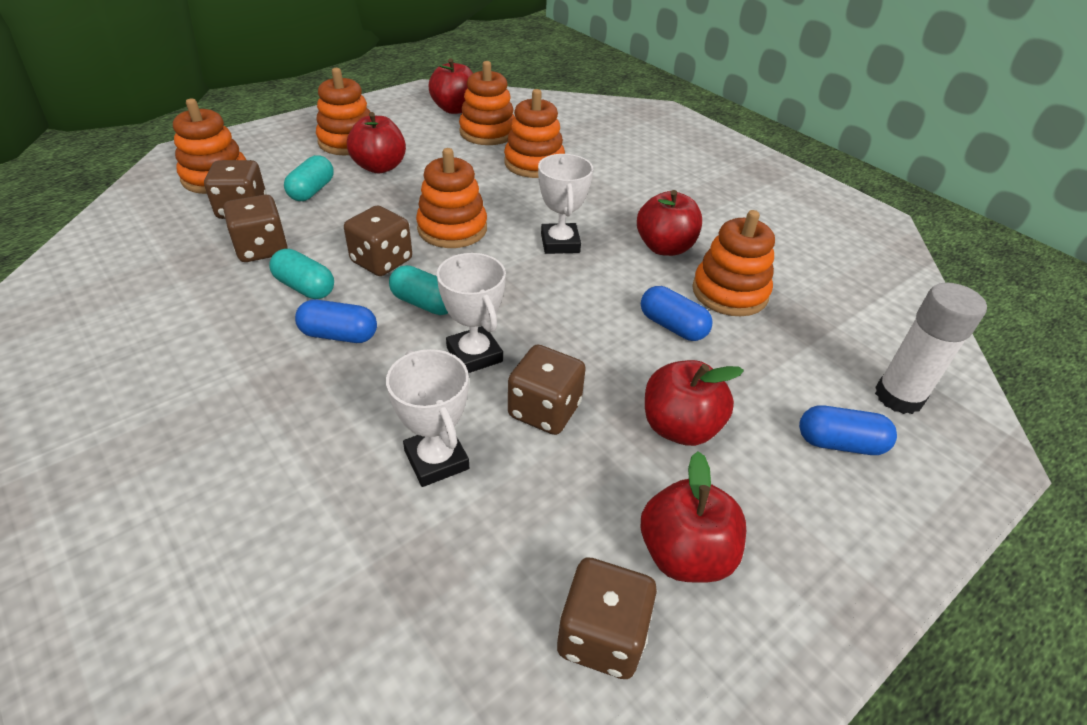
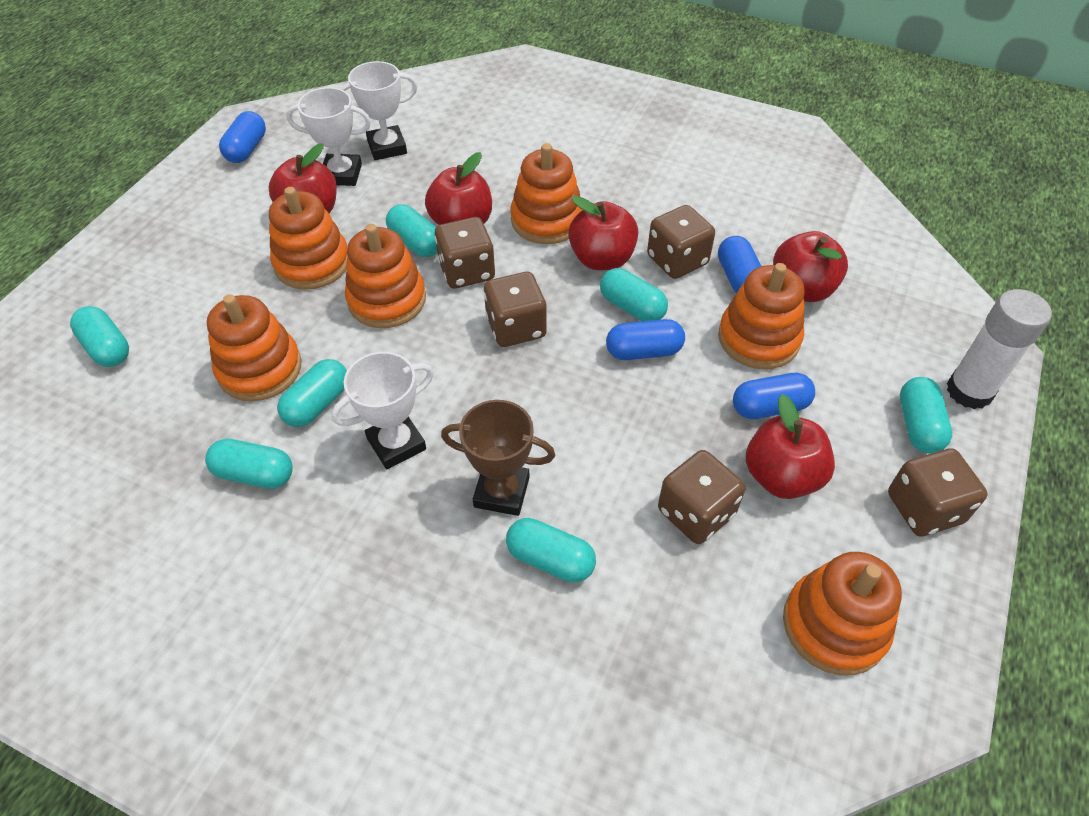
blue capsule: [295,299,377,343] [641,286,713,341] [799,405,897,455] = 3 -> [219,111,266,163] [606,319,685,360] [718,236,761,294] [733,373,815,419] = 4
brown trophy: none = 0 -> [441,400,555,516] = 1
turquoise capsule: [269,249,334,299] [284,155,334,201] [389,265,448,315] = 3 -> [70,306,129,367] [205,439,292,489] [277,359,347,427] [386,204,437,257] [506,518,596,583] [600,268,668,321] [900,377,952,454] = 7

